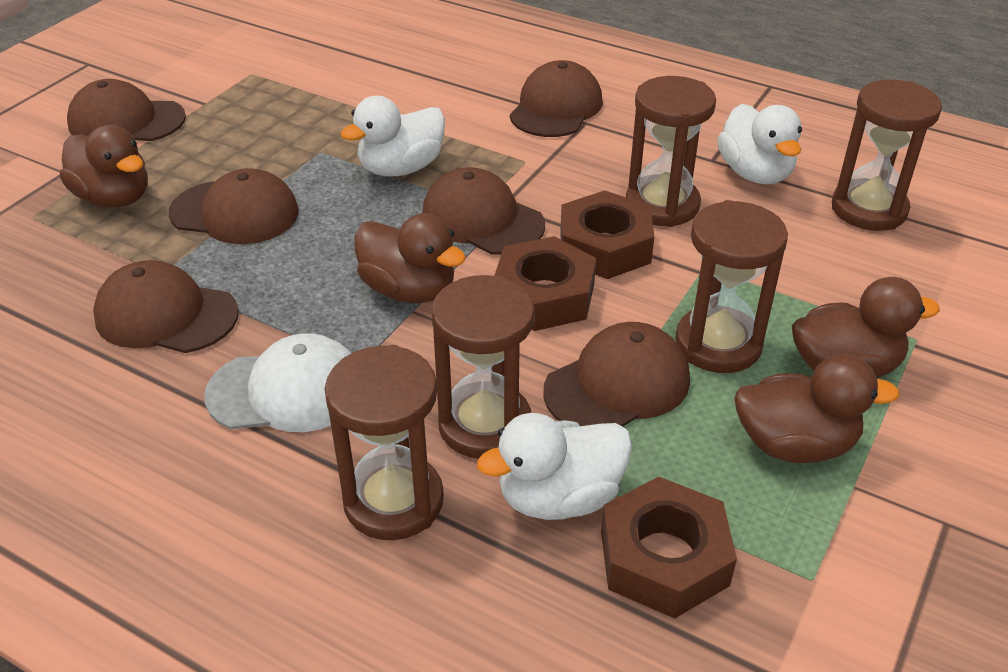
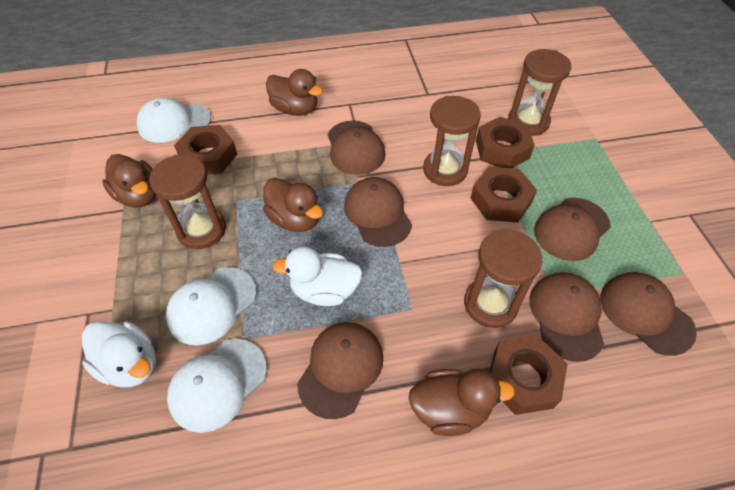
brown hourglass: [325,345,444,540] [432,275,535,459] [626,76,716,227] [675,200,788,373] [832,80,942,231] = 5 -> [149,155,226,249] [423,96,481,186] [464,230,542,328] [508,49,571,136] = 4
brown nut: [494,236,596,331] [560,191,654,279] [601,477,737,619] = 3 -> [174,125,237,175] [471,167,537,223] [476,117,535,168] [489,335,568,415] = 4
white cap: [204,333,351,432] = 1 -> [136,98,211,143] [166,267,256,345] [167,339,267,433] = 3
white duck: [340,96,445,176] [477,413,632,520] [717,104,802,184] = 3 -> [82,322,156,388] [272,246,363,306] = 2

